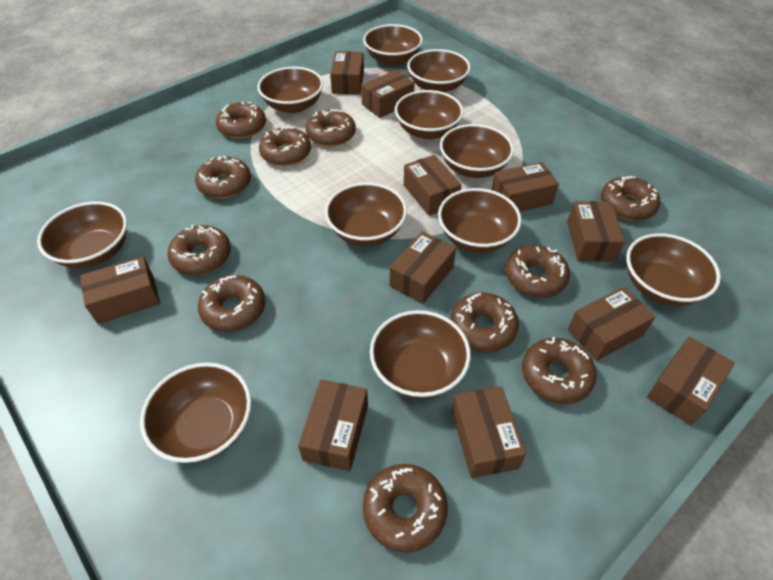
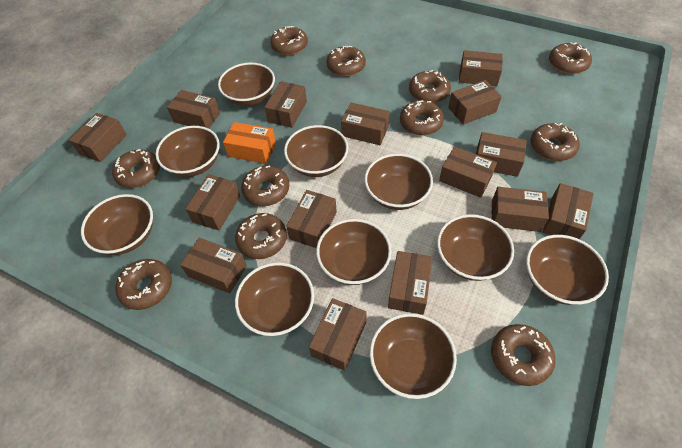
brown bowl: [37,202,127,268] [140,362,251,463] [257,67,323,113] [325,182,407,246] [363,24,423,66] [370,310,471,399] [395,90,464,139] [407,49,471,93] [438,188,522,253] [440,124,514,178] [626,233,721,306] = 11 -> [81,194,153,255] [156,126,220,177] [218,63,275,106] [235,262,314,336] [284,125,348,177] [316,219,392,285] [364,154,433,210] [370,313,457,399] [437,214,514,281] [526,235,609,305] = 10
brown box: [80,256,160,324] [298,380,368,471] [330,51,364,95] [361,70,415,118] [390,231,456,304] [404,155,462,216] [452,386,526,478] [492,162,559,212] [567,201,625,262] [568,287,656,361] [647,337,735,426] = 11 -> [69,113,127,162] [167,90,220,129] [180,238,247,293] [185,174,240,230] [264,81,307,128] [286,190,337,248] [309,298,366,371] [341,103,390,145] [388,251,433,315] [439,146,497,198] [448,80,502,125] [459,50,503,86] [476,132,527,177] [492,187,549,232] [543,183,594,239] = 15
orange box: none = 0 -> [223,122,276,164] = 1

